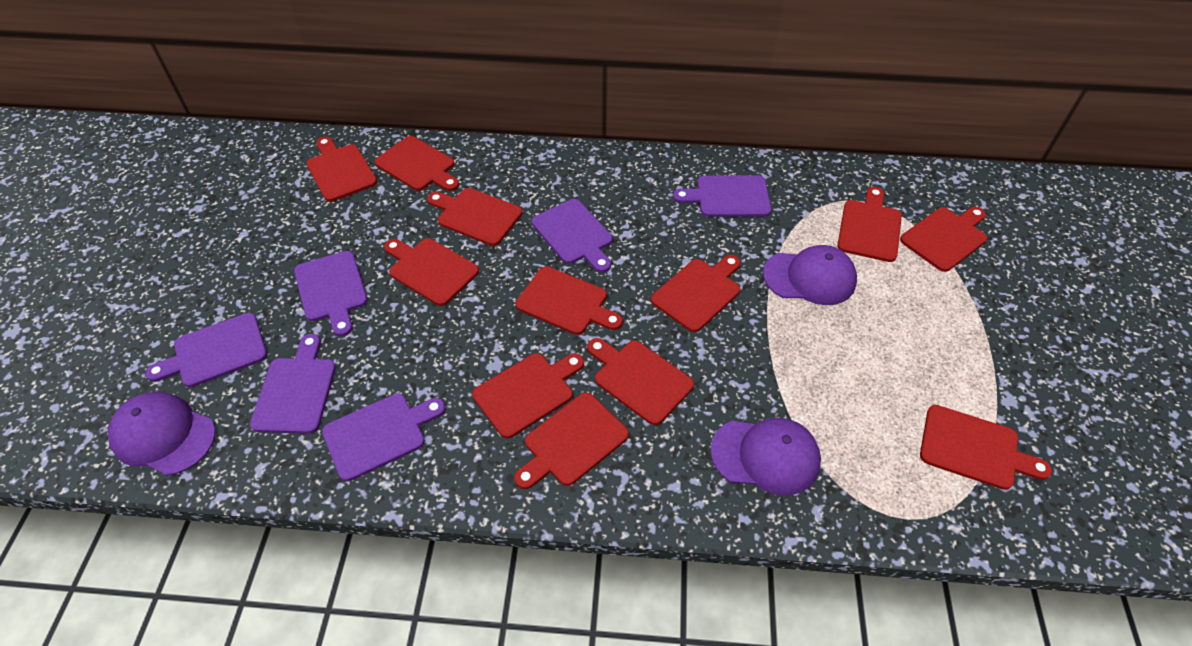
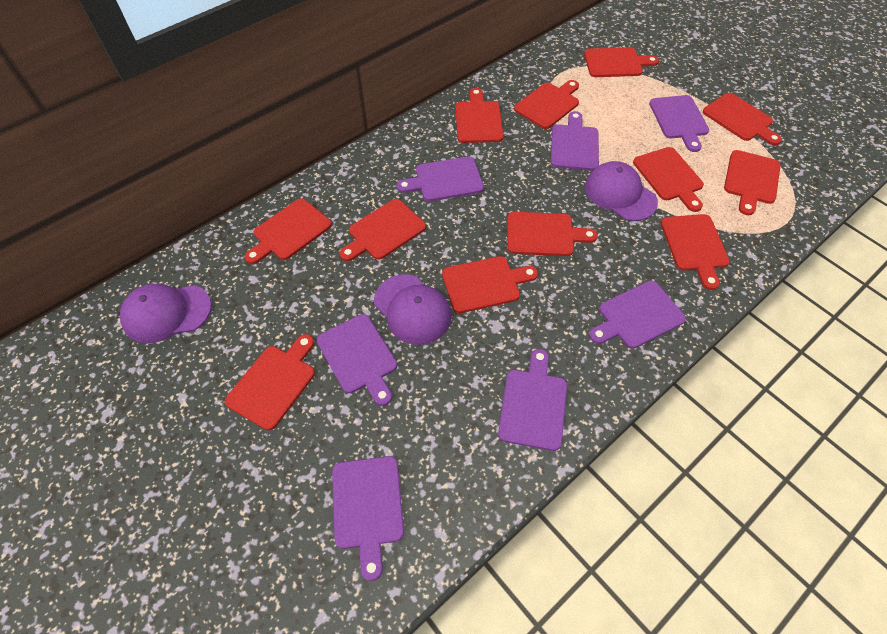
purple cutting board: [145,313,267,387] [250,334,336,434] [294,251,368,336] [322,394,446,482] [532,199,612,272] [673,176,771,217] = 6 -> [317,314,397,406] [332,456,404,581] [397,157,484,201] [498,349,567,451] [551,111,599,171] [589,281,686,349] [649,95,709,152] = 7

